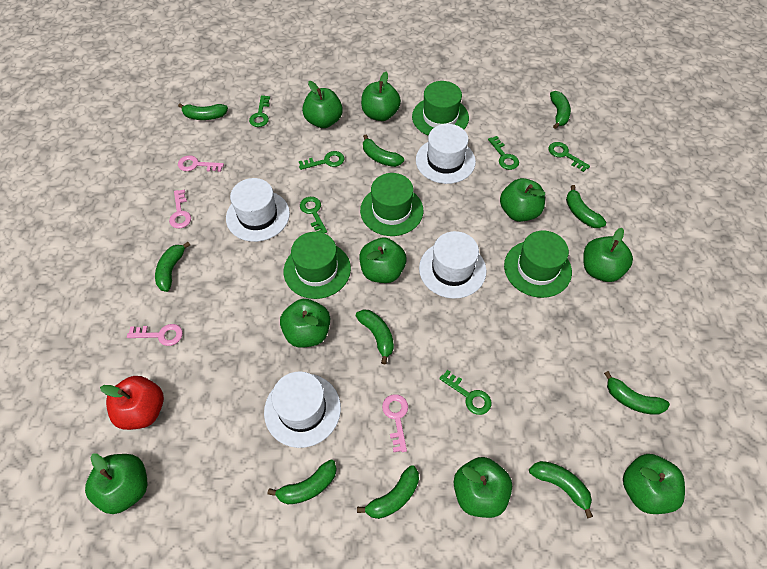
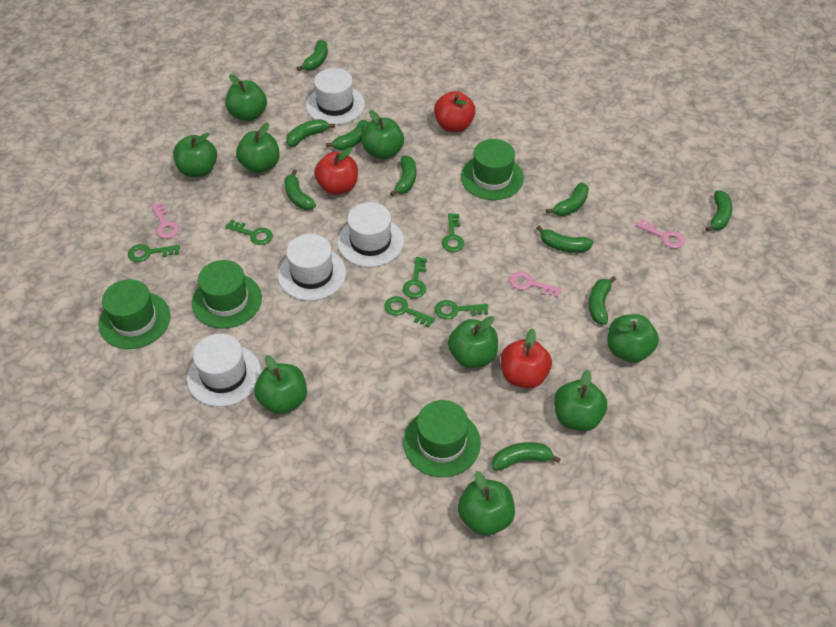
pink key: [127,324,183,346] [169,190,191,229] [178,155,224,172] [382,394,408,452] = 4 -> [152,202,179,239] [510,271,562,298] [636,219,685,249] = 3
red apple: [100,376,164,430] = 1 -> [314,147,358,195] [434,91,476,132] [501,328,552,388] = 3

